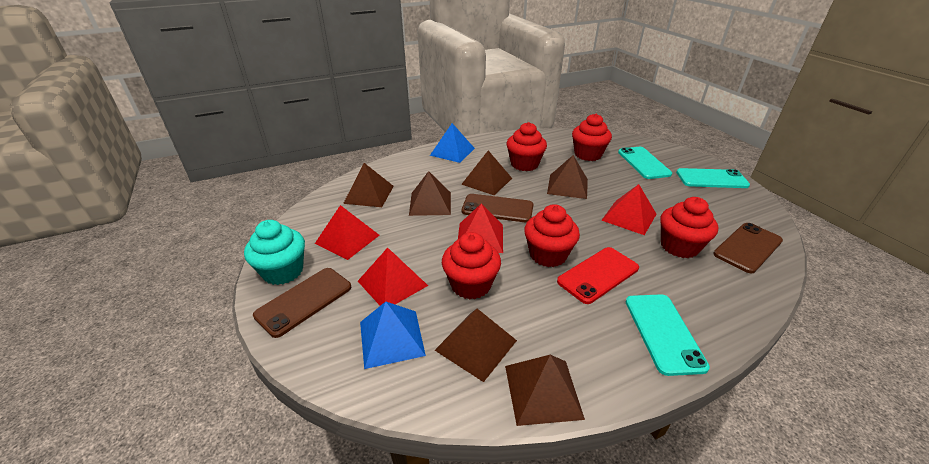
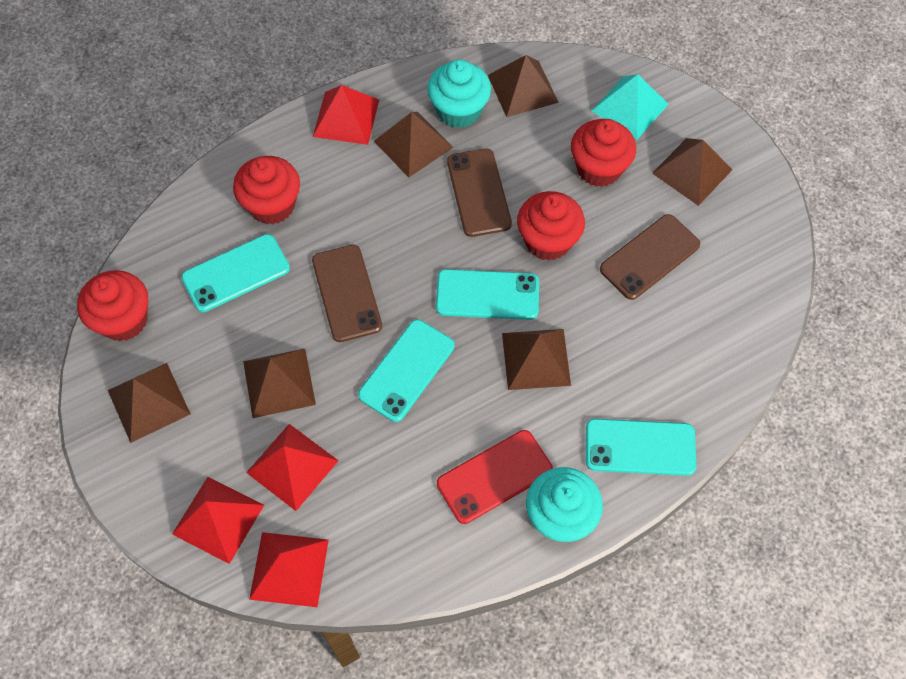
blue pyramid: [360,302,426,369] [430,123,475,163] = 2 -> none = 0
red cupcake: [442,232,501,299] [506,122,547,171] [524,204,580,267] [572,114,612,161] [660,197,718,258] = 5 -> [77,270,148,341] [233,156,300,224] [517,191,585,261] [571,119,636,187] = 4
turquoise cupcake: [244,220,305,285] = 1 -> [427,59,491,128] [526,467,603,542] = 2
turquoise phone: [618,147,672,179] [626,294,710,376] [676,168,750,188] = 3 -> [181,234,290,312] [358,320,455,422] [436,269,539,320] [586,419,697,476] = 4
turquoise pyramid: none = 0 -> [591,74,669,139] = 1

